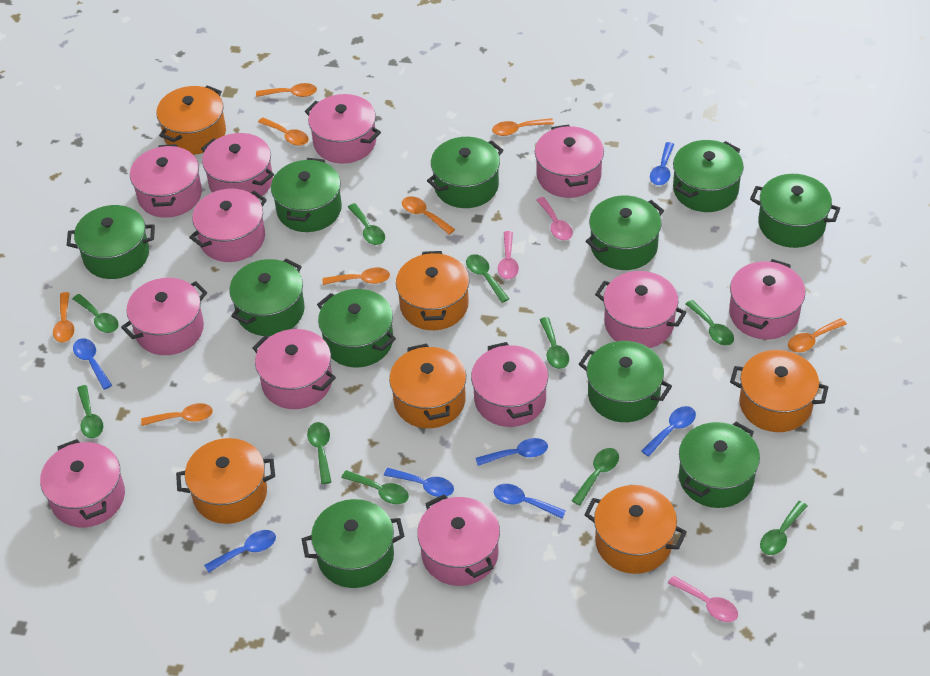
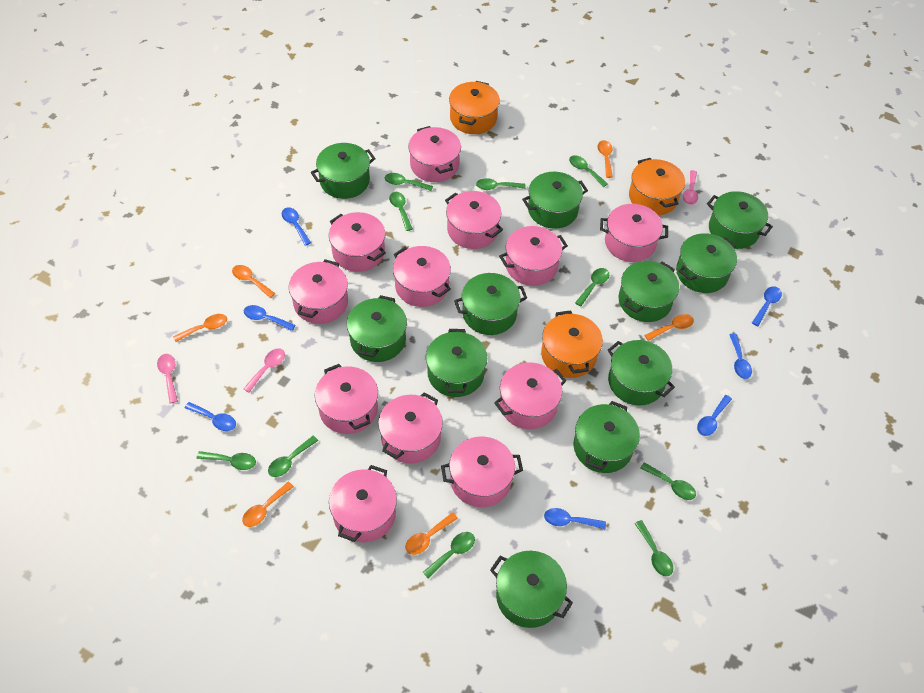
orange pot: [156,85,226,155] [176,438,275,524] [389,343,466,428] [396,251,469,330] [584,485,687,574] [730,350,828,432] = 6 -> [449,81,500,134] [541,310,603,378] [629,158,685,215] = 3
orange spoon: [53,292,74,343] [141,403,213,426] [256,83,317,97] [258,118,309,146] [323,268,390,285] [402,196,455,235] [492,118,554,136] [788,318,847,352] = 8 -> [173,314,227,342] [232,265,275,298] [242,482,294,527] [405,512,458,555] [598,140,613,178] [644,314,694,341] = 6

